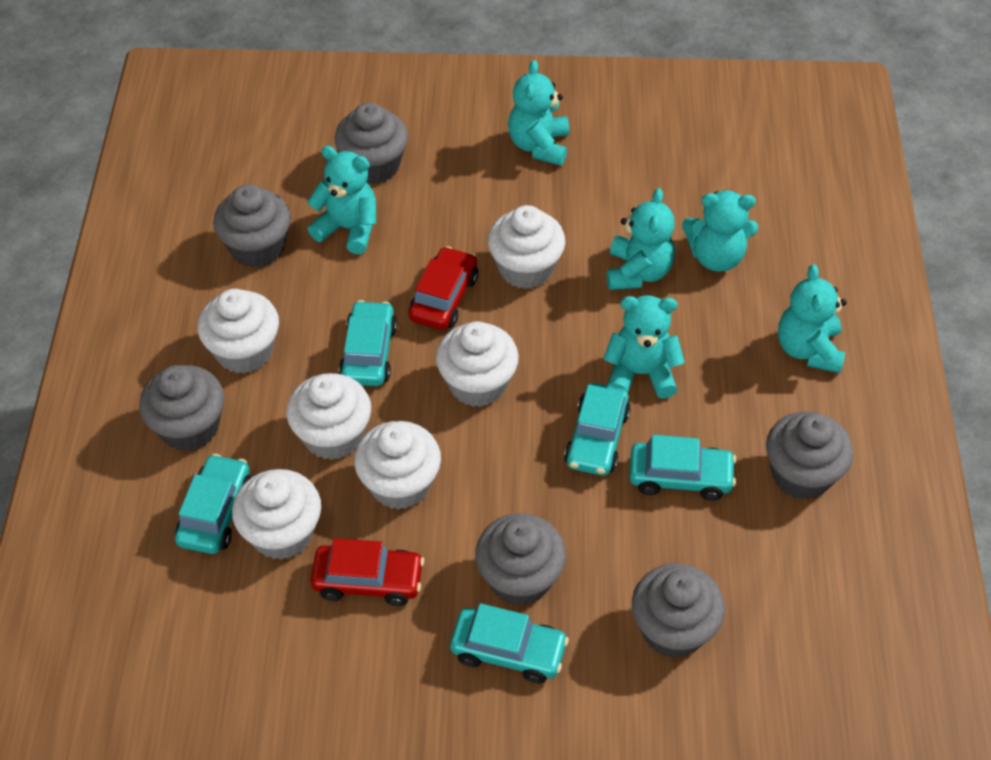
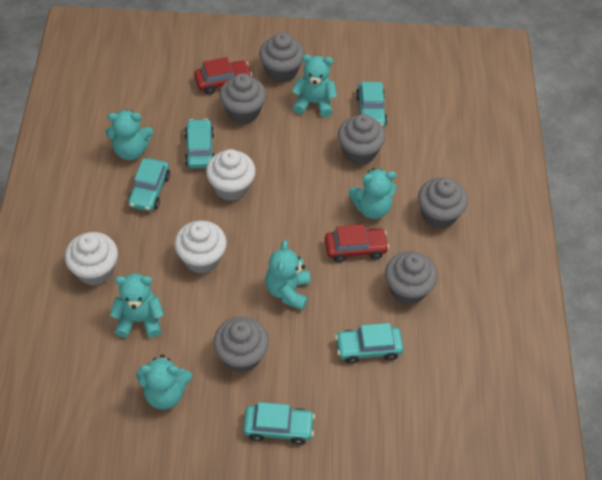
white cupcake: [197,289,279,374] [232,469,321,560] [286,373,371,460] [354,421,441,510] [436,321,519,407] [488,205,566,289] = 6 -> [65,232,118,286] [174,220,227,274] [206,149,256,201] = 3

